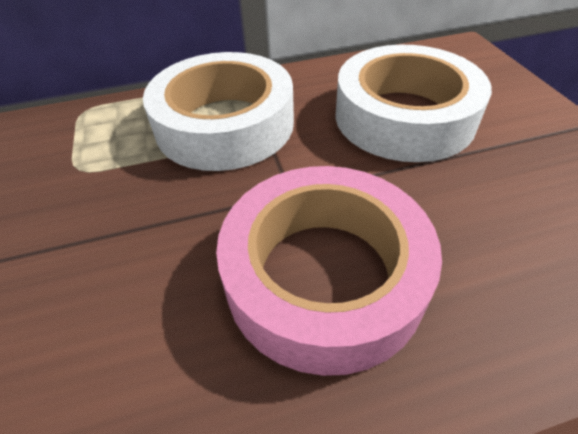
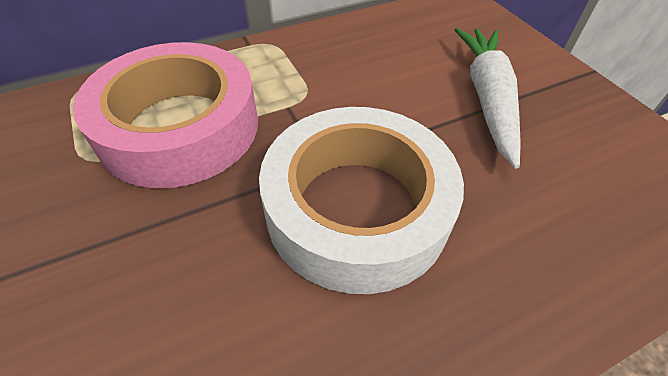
white carrot: none = 0 -> [455,28,521,168] = 1
white tape: [143,52,294,171] [335,45,492,162] = 2 -> [259,107,464,294] = 1

